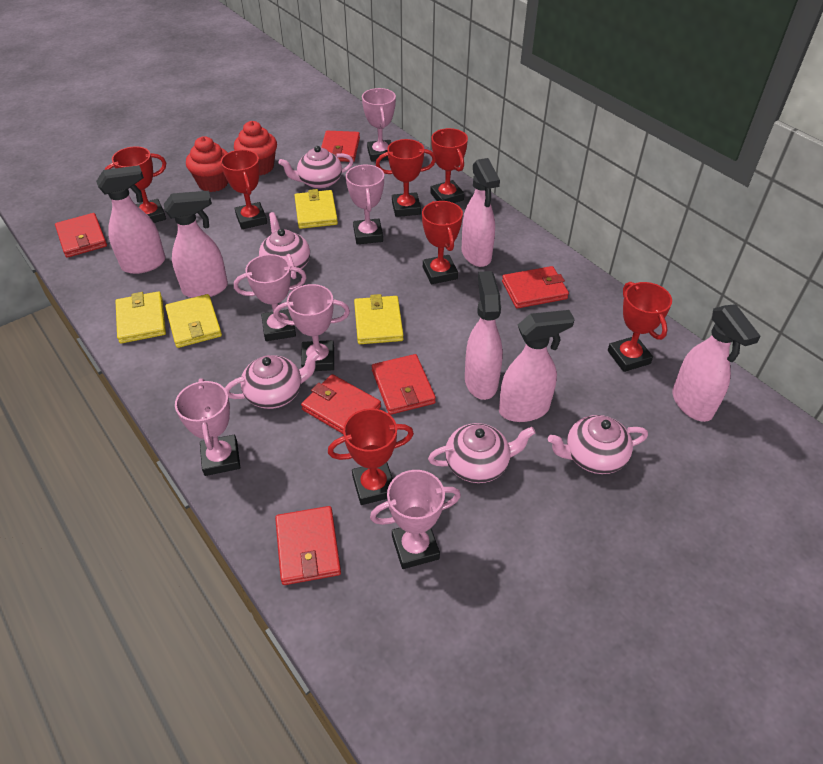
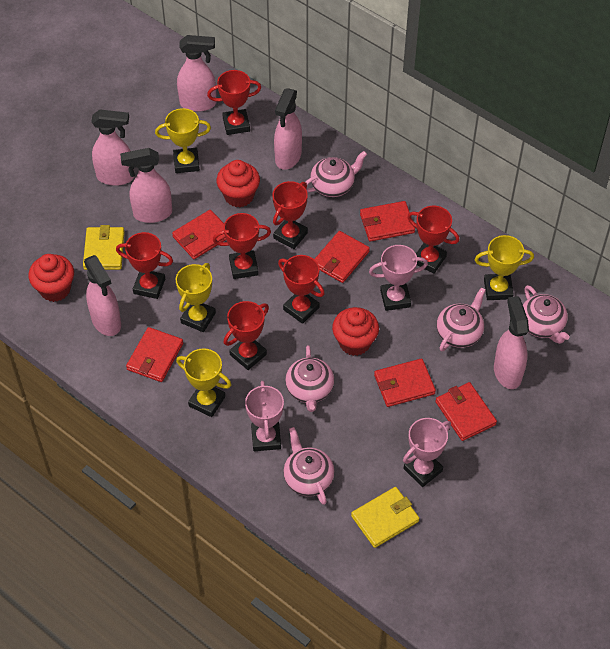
pink trophy: [175,378,240,476] [234,254,307,341] [274,284,350,371] [346,165,384,245] [362,88,396,162] [370,470,461,569] = 6 -> [245,381,284,451] [369,245,428,311] [403,418,451,487] = 3
red cupcake: [186,136,228,192] [234,121,277,175] = 2 -> [29,254,74,302] [217,160,260,207] [332,307,379,356] = 3
yellow trophy: none = 0 -> [155,108,211,173] [176,263,216,332] [176,348,231,417] [475,235,534,300] = 4
yellow wallet: [115,291,166,343] [165,294,222,348] [294,189,338,229] [354,294,404,344] = 4 -> [83,225,125,270] [351,487,419,548] = 2

